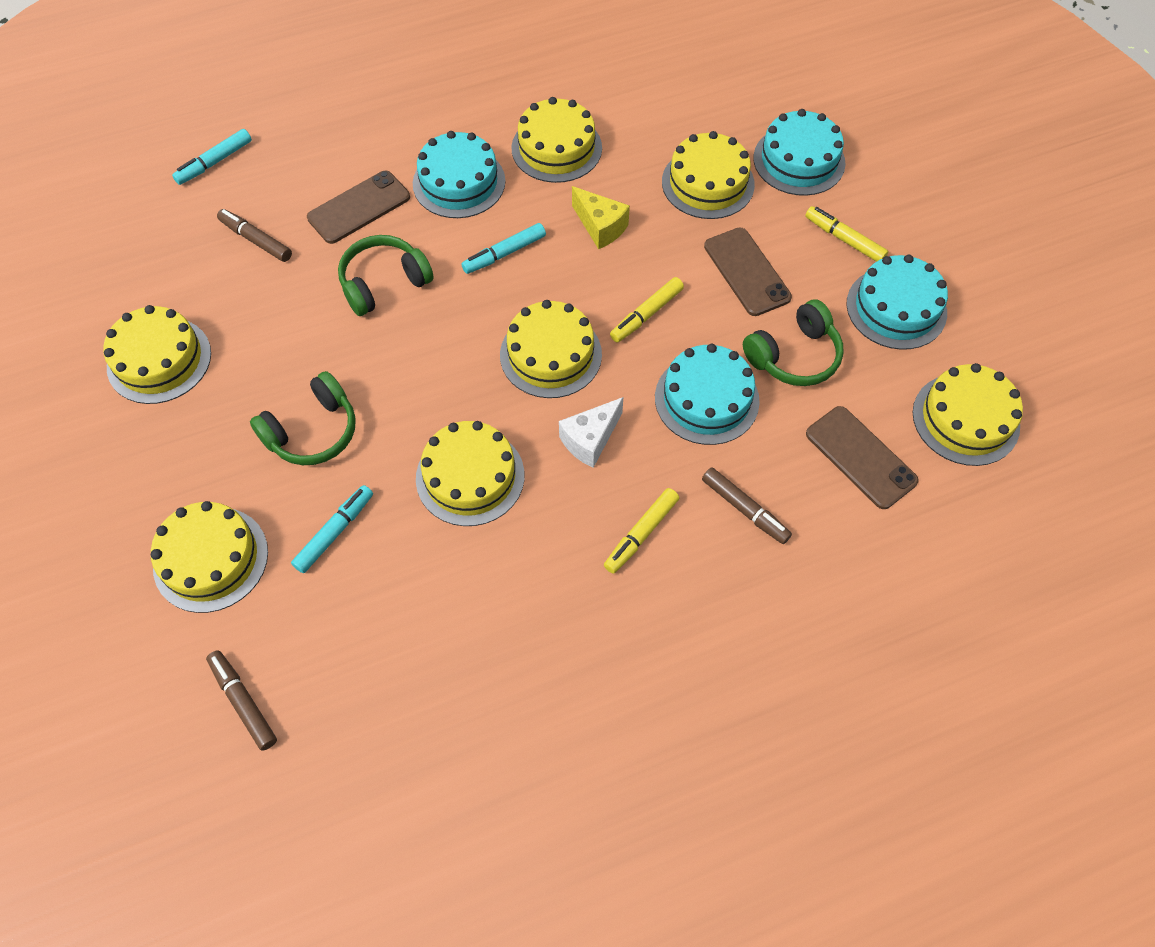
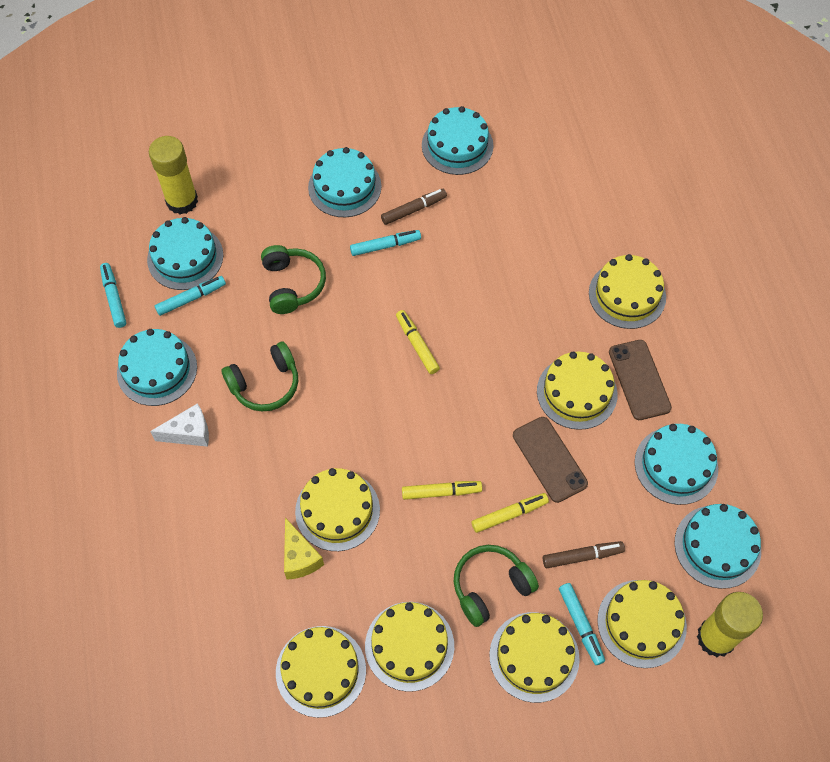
brown marker: [206,650,277,751] [217,209,292,262] [702,467,792,544] = 3 -> [381,189,447,225] [543,541,625,568] = 2
brown phone: [307,171,410,244] [704,227,792,316] [806,406,919,509] = 3 -> [513,417,588,503] [609,340,672,420] = 2
turquoise cake: [413,131,505,218] [655,344,760,445] [753,109,846,196] [846,254,948,350] = 4 -> [117,329,197,406] [147,217,223,290] [308,147,382,217] [422,106,493,175] [635,424,718,505] [674,504,761,589] = 6
turquoise marker: [172,129,252,185] [291,485,373,573] [461,223,546,274] = 3 -> [100,263,126,328] [155,276,226,316] [350,230,421,256] [559,583,605,665] = 4
yellow glue stick: none = 0 -> [149,136,198,214] [697,592,763,657] = 2

